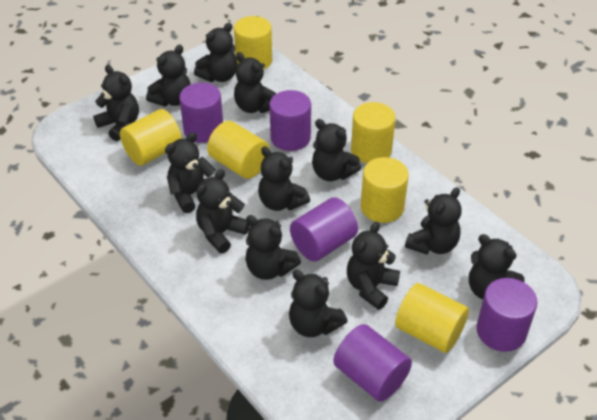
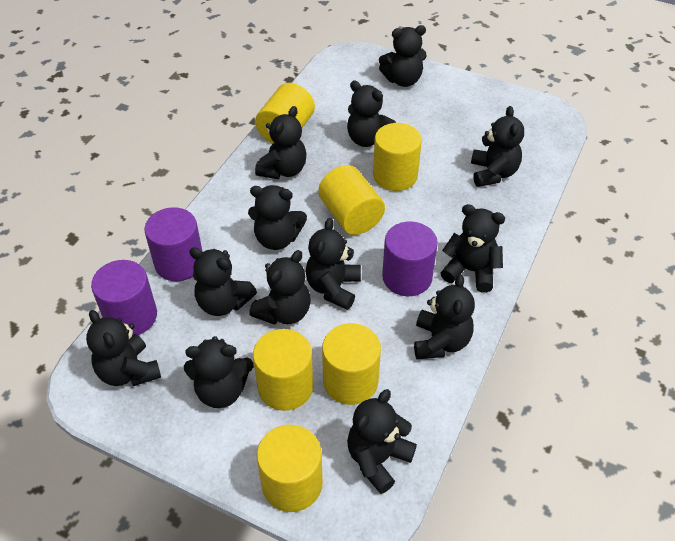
purple cylinder: [179,83,223,143] [270,90,311,151] [290,197,358,262] [333,324,412,402] [476,278,537,352] = 5 -> [91,260,157,335] [144,207,203,281] [382,221,438,296] = 3

